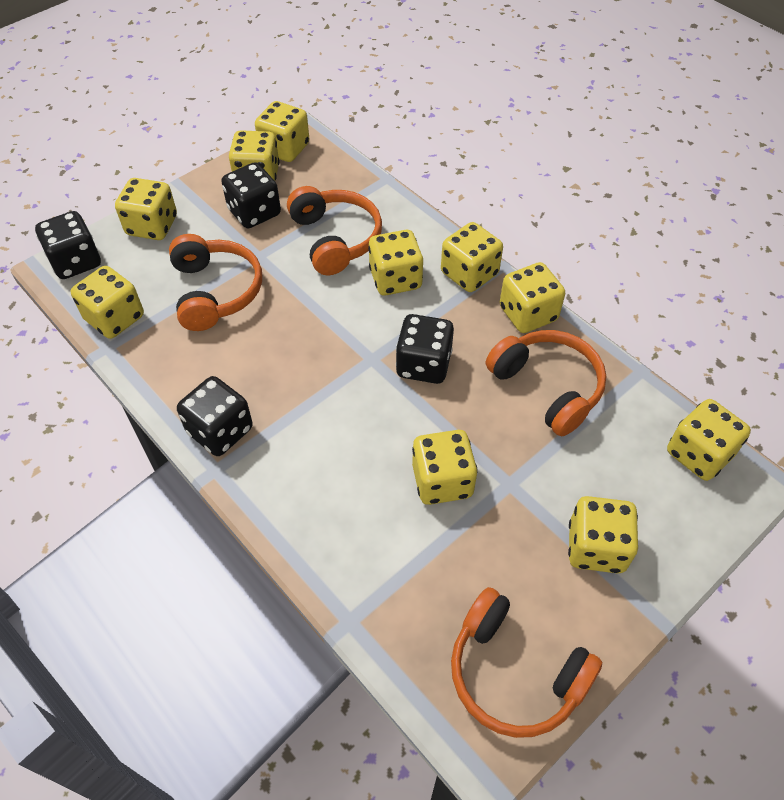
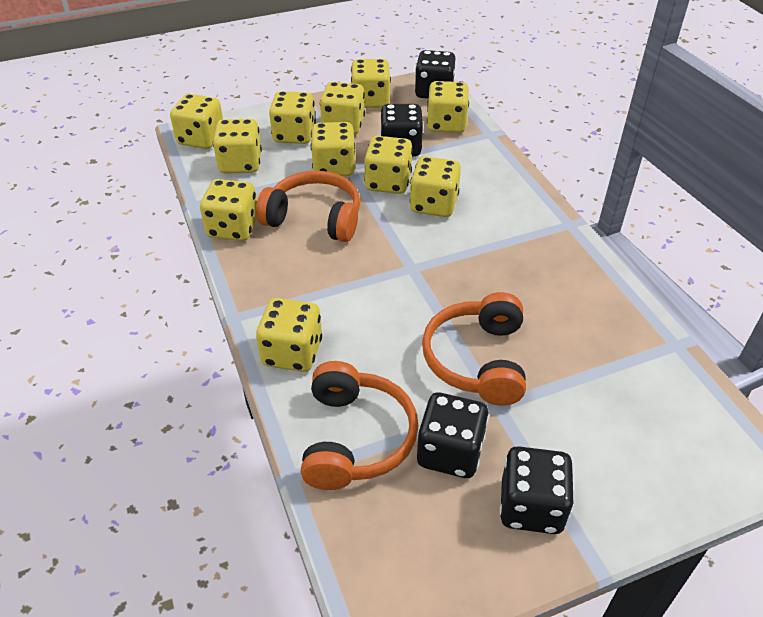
orange headphones: [169,234,262,331] [287,186,382,275] [451,587,602,738] [486,330,606,436] = 4 -> [256,171,360,242] [301,361,418,490] [422,292,526,406] = 3
yellow dice: [71,266,144,339] [115,178,177,240] [229,130,280,180] [255,101,309,162] [368,230,423,295] [412,430,478,505] [441,222,503,292] [500,262,565,333] [568,496,638,574] [667,399,751,481] = 10 -> [170,94,223,149] [200,179,257,241] [213,119,262,173] [256,298,322,372] [269,91,316,144] [311,122,355,176] [320,82,365,134] [351,59,391,108] [364,136,413,194] [410,156,461,217] [427,81,469,133] = 11

